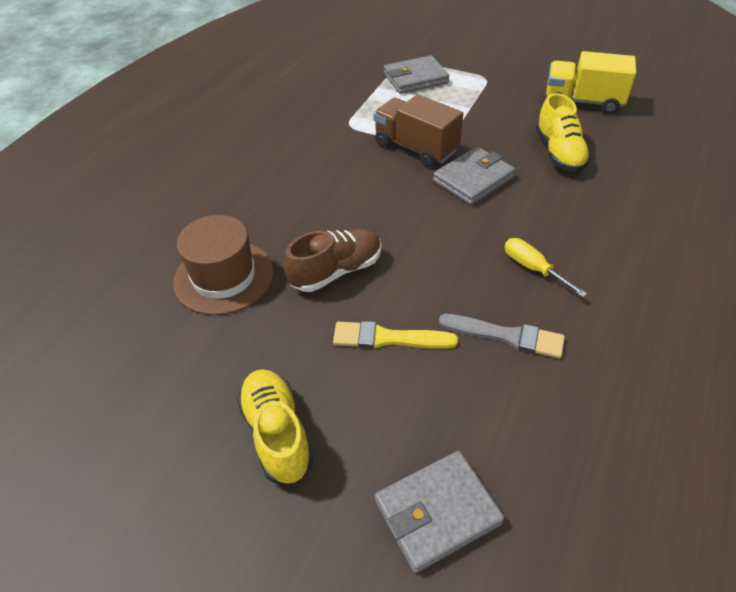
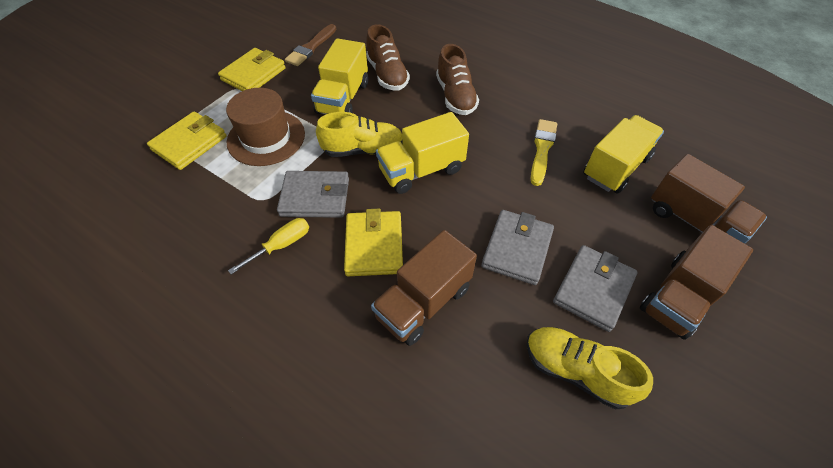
brown brush: none = 0 -> [285,24,336,66] = 1
brown shoe: [283,229,382,292] = 1 -> [366,24,410,91] [436,44,479,115] = 2
brown truck: [373,94,463,167] = 1 -> [371,230,477,346] [640,225,753,340] [651,154,767,244] = 3
grey brush: [439,314,565,358] = 1 -> none = 0
yellow truck: [546,51,636,114] = 1 -> [311,38,368,114] [376,112,469,194] [583,115,664,194] = 3
yellow wallet: none = 0 -> [147,112,226,170] [218,48,286,91] [344,209,403,276] = 3

